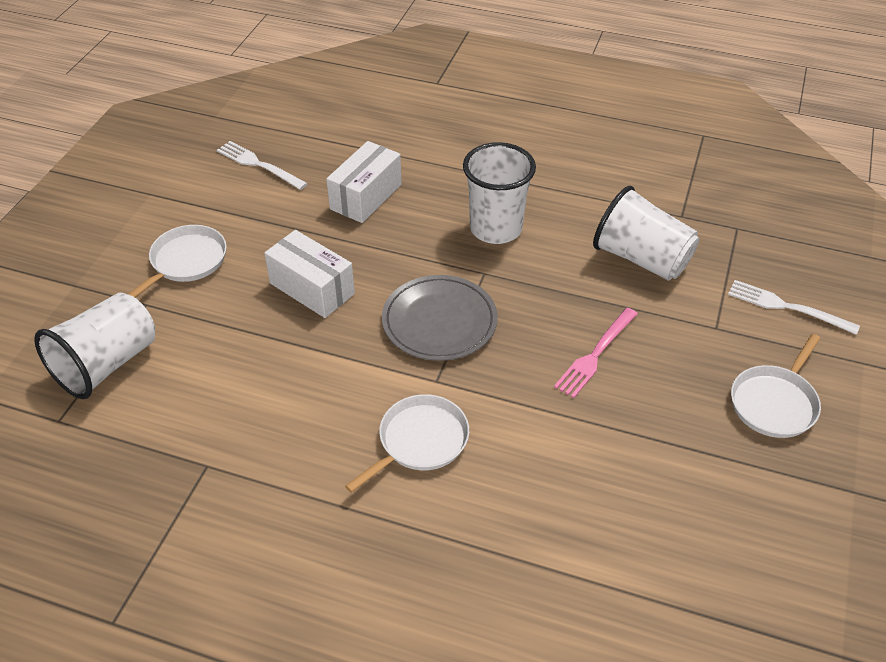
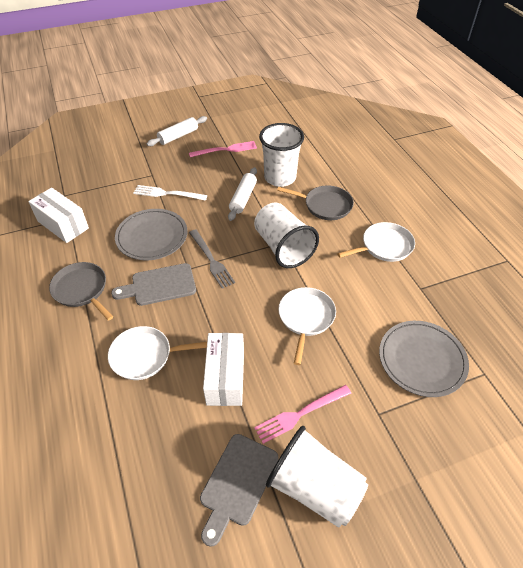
grey cutting board: none = 0 -> [111,263,196,306] [200,434,279,547] = 2
grey fork: none = 0 -> [189,229,235,289] = 1
grey pan: none = 0 -> [49,262,113,321] [277,186,354,220] = 2
grey plate: [382,275,498,361] = 1 -> [115,209,187,260] [379,321,469,397] = 2
pink fork: [554,308,638,398] = 1 -> [189,141,257,157] [254,385,352,444] = 2
white fork: [217,141,308,190] [728,280,860,335] = 2 -> [133,185,207,201] = 1
white rolling pin: none = 0 -> [147,116,207,146] [228,167,257,221] = 2

